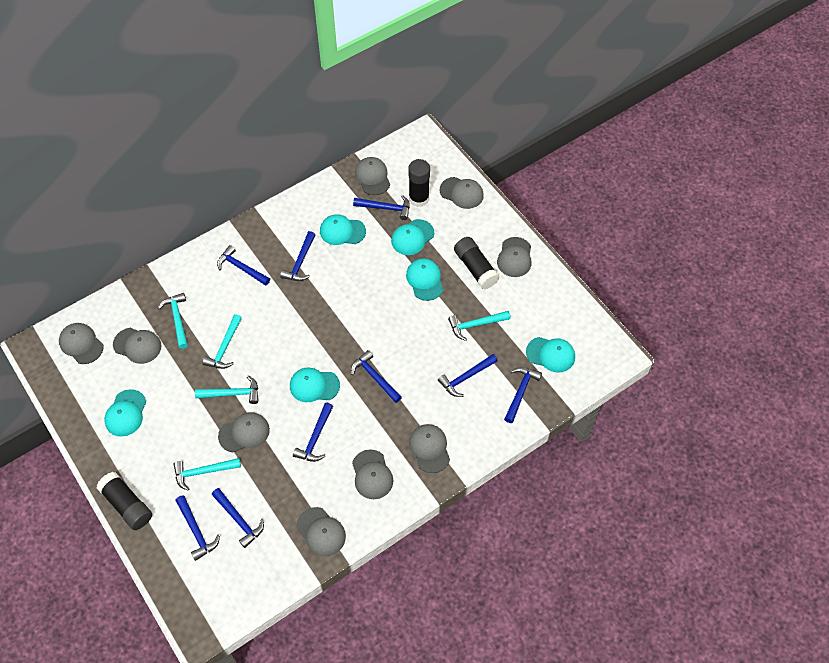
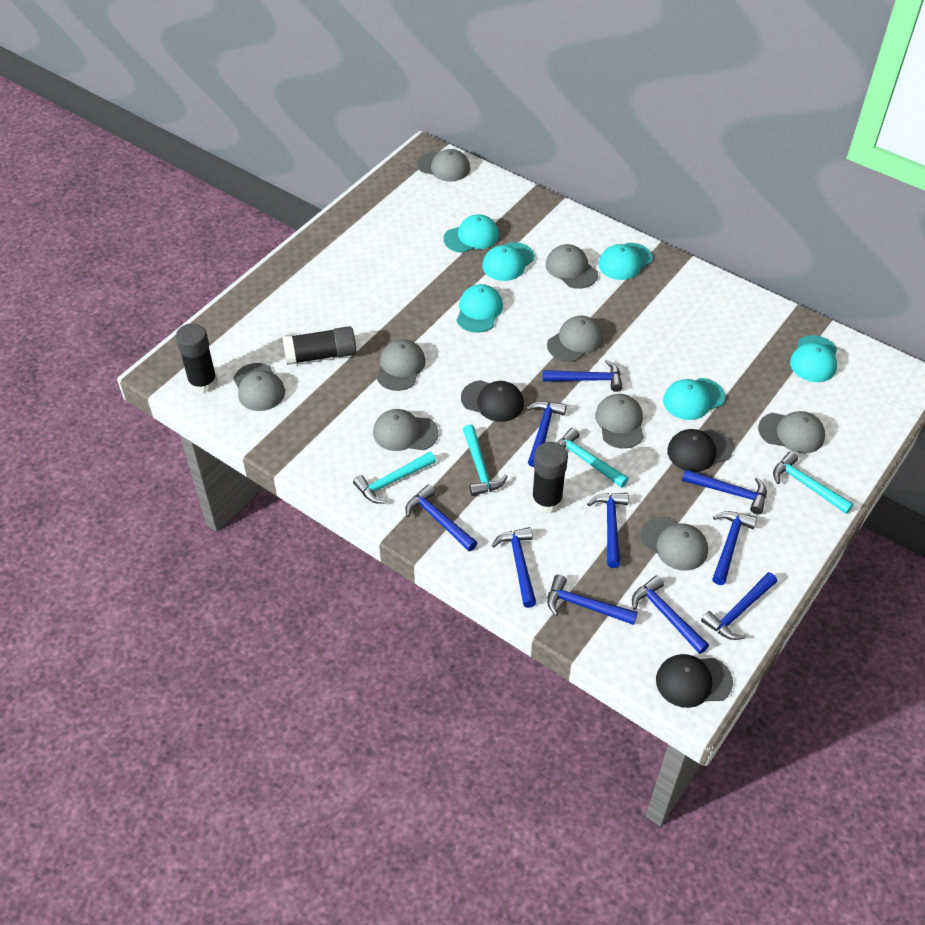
black cap: none = 0 -> [461,380,524,422] [656,654,733,708] [667,429,733,472] = 3
blue hammer: [175,495,220,561] [212,488,264,548] [217,245,270,286] [280,231,315,281] [293,403,333,462] [351,350,402,403] [353,195,410,220] [438,354,497,397] [504,367,542,423] = 9 -> [405,484,477,551] [492,527,536,608] [526,401,567,467] [543,360,623,392] [547,574,638,625] [587,493,629,568] [632,575,709,654] [682,469,767,514] [701,572,777,640] [712,511,757,585] = 10
turquoise hammer: [158,293,188,349] [174,458,241,491] [195,376,258,404] [203,314,242,369] [448,311,511,341] = 5 -> [353,452,436,504] [463,424,508,496] [557,428,629,488] [773,451,853,514] = 4

